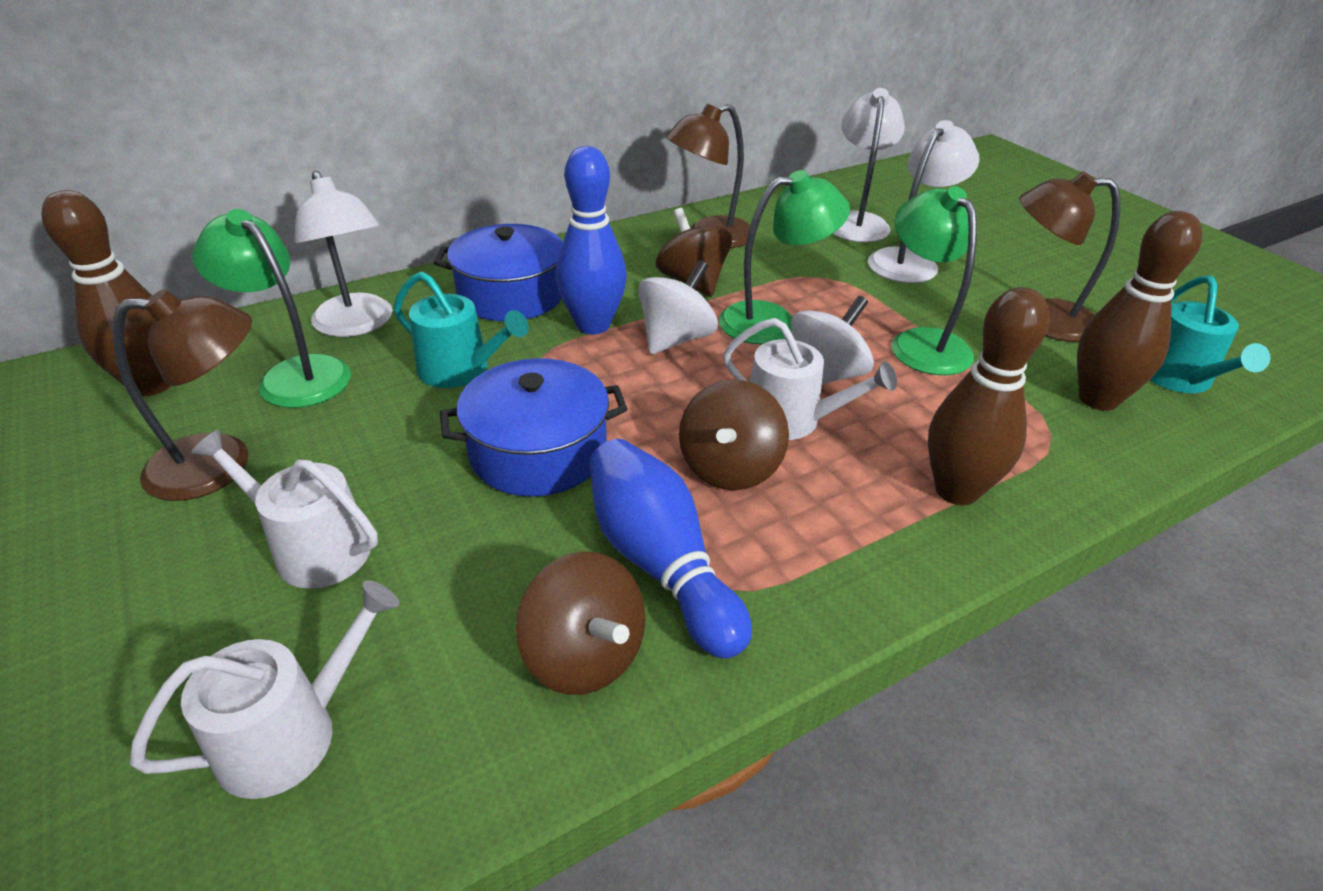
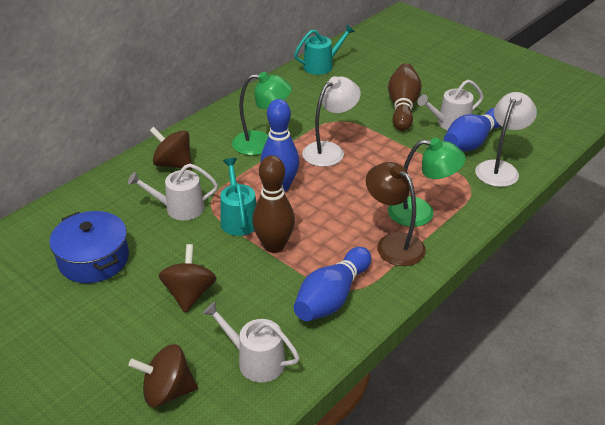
blue bowling pin: [556,146,627,335] [590,439,752,659] = 2 -> [261,99,299,191] [294,247,371,321] [444,108,501,151] = 3
blue pot: [434,224,563,321] [440,358,627,497] = 2 -> [49,211,129,283] = 1
brown bowling pin: [41,190,171,396] [928,287,1050,505] [1077,211,1202,411] = 3 -> [252,155,295,253] [388,63,422,131] = 2
brown lamp: [113,289,252,501] [666,104,750,248] [1019,171,1120,342] = 3 -> [366,162,426,266] = 1
green lamp: [193,209,351,408] [719,170,850,344] [891,186,977,375] = 3 -> [232,72,292,155] [388,138,466,227] = 2
white lamp: [294,171,392,337] [833,88,905,242] [868,120,980,283] = 3 -> [302,76,361,167] [475,92,537,187] = 2
white spinning top: [638,260,718,354] [791,296,874,385] = 2 -> none = 0

